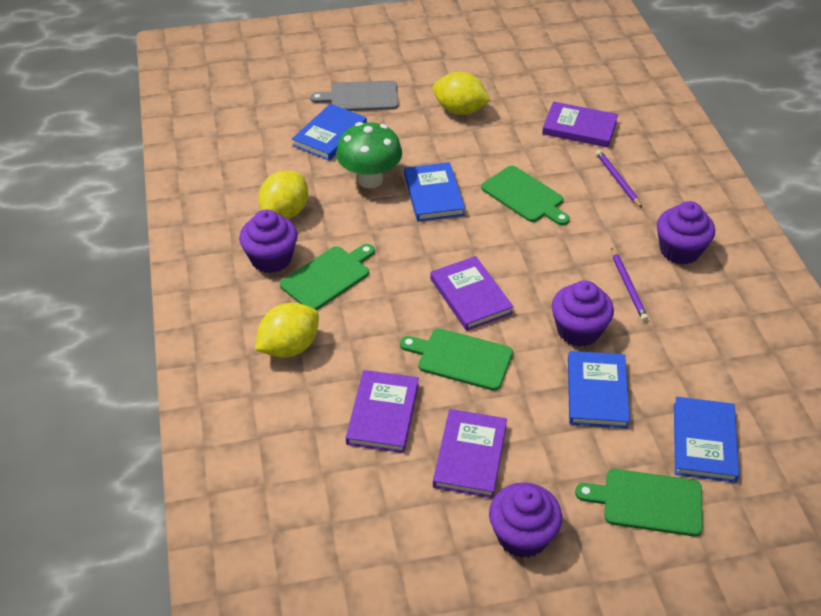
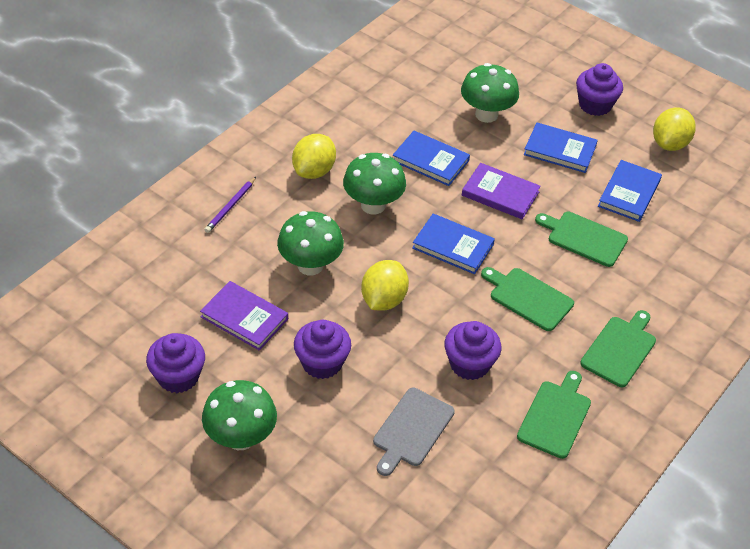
green mushroom: [336,122,402,188] = 1 -> [202,380,277,450] [277,211,344,276] [343,153,406,214] [461,63,519,123] = 4
purple book: [346,370,419,453] [430,256,514,331] [433,409,507,498] [542,101,618,147] = 4 -> [200,281,288,351] [462,163,541,219] = 2
purple pencil: [596,150,642,208] [611,248,648,321] = 2 -> [204,177,256,233] = 1

